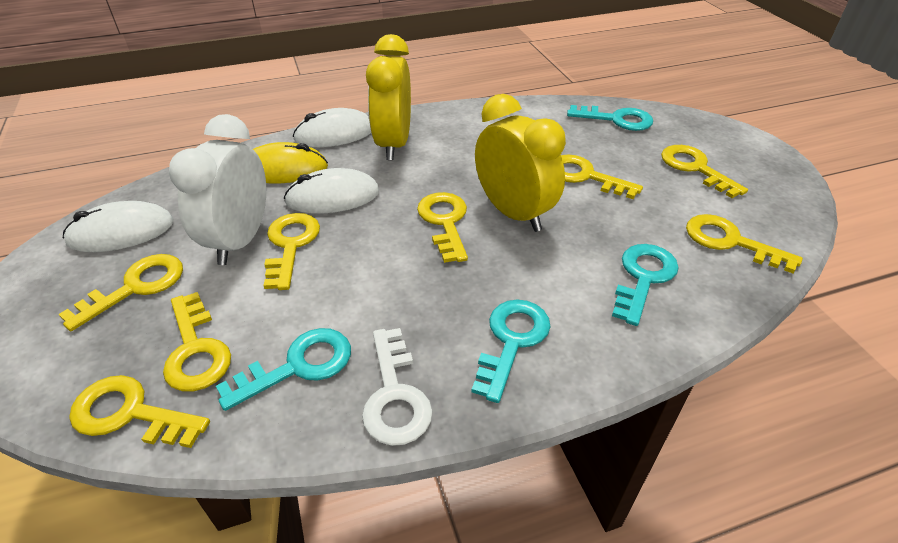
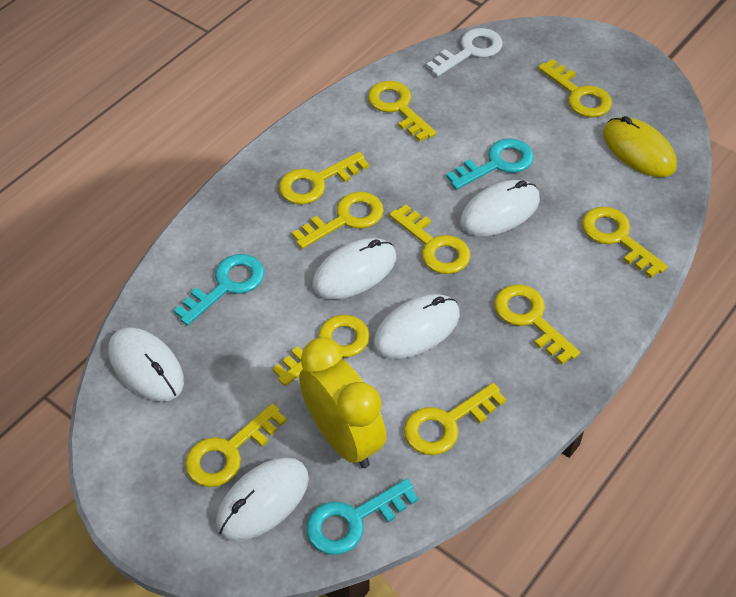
turquoise key: [216,328,351,411] [472,300,551,403] [567,105,653,131] [612,244,679,326] = 4 -> [174,254,264,325] [306,479,419,555] [446,138,534,190] = 3
white clock: [169,114,266,265] = 1 -> none = 0
white mouse: [63,201,174,252] [284,168,379,214] [293,108,371,147] = 3 -> [108,327,184,402] [216,457,309,541] [312,238,396,299] [373,294,460,359] [460,180,540,236] = 5
yellow clock: [366,34,411,160] [475,94,566,232] = 2 -> [299,338,387,468] = 1
yellow key: [59,254,183,331] [69,375,210,448] [163,292,231,391] [263,213,320,290] [417,192,468,263] [561,155,643,199] [661,145,748,198] [686,214,803,273] = 8 -> [185,403,287,487] [272,315,370,386] [279,152,369,204] [292,192,384,249] [368,81,436,142] [389,204,471,274] [404,383,506,455] [494,284,580,364] [538,59,612,118] [582,206,668,278] = 10

